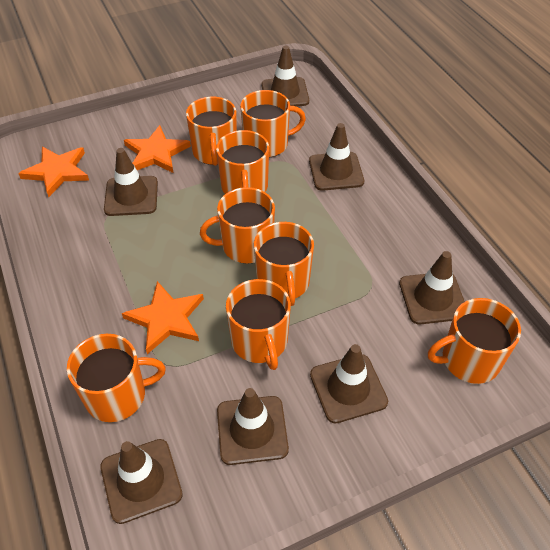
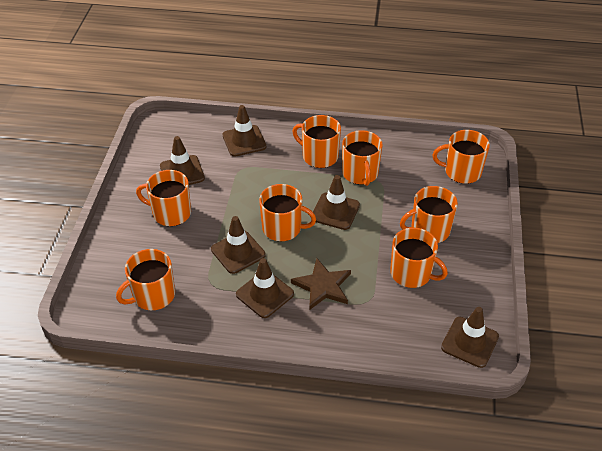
brown star: none = 0 -> [291,258,351,310] = 1
brown traffic cone: [100,439,183,524] [104,148,158,216] [217,388,289,465] [262,46,309,107] [309,123,364,191] [310,344,388,423] [399,251,465,324] = 7 -> [160,136,205,185] [211,216,265,274] [223,105,266,157] [236,258,294,318] [313,175,360,230] [441,307,499,368] = 6
orange star: [18,147,89,197] [122,281,204,354] [124,125,191,173] = 3 -> none = 0

